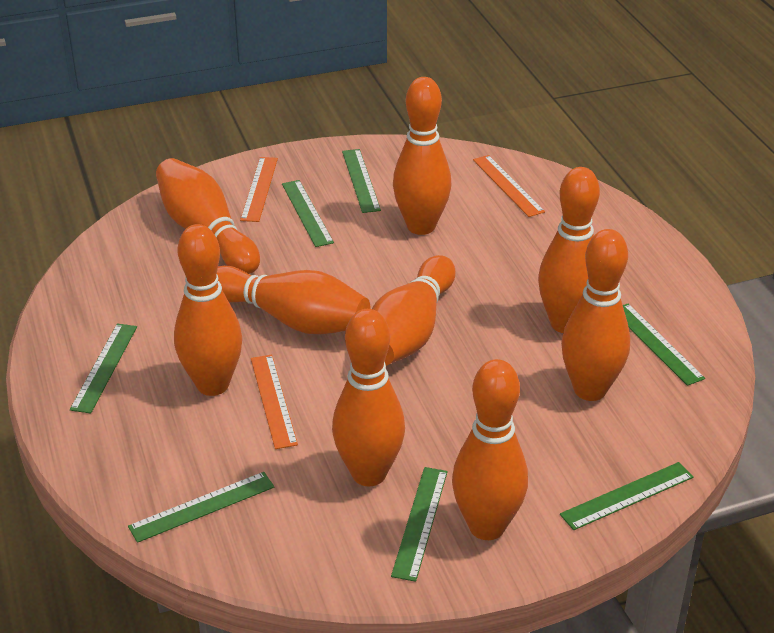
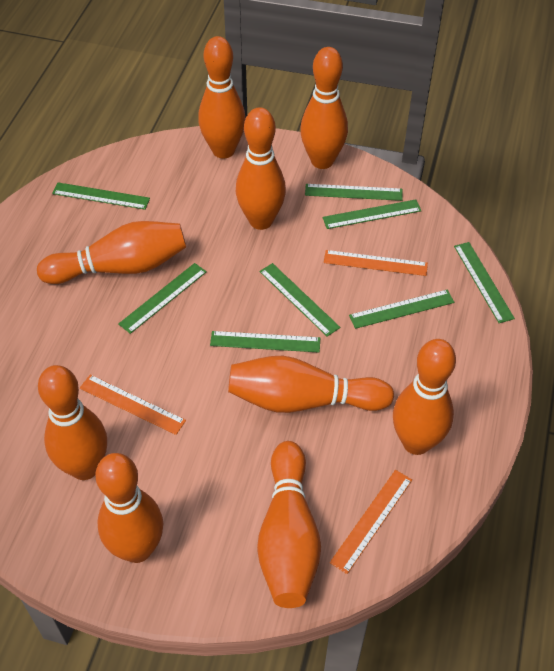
green ruler: [70,323,137,413] [128,472,274,543] [282,180,334,247] [342,149,381,213] [391,467,448,582] [560,462,694,530] [623,304,705,386] = 7 -> [52,182,150,210] [118,263,207,334] [210,331,320,352] [259,263,340,337] [305,184,403,201] [322,199,421,229] [349,290,454,329] [454,242,515,323] = 8

